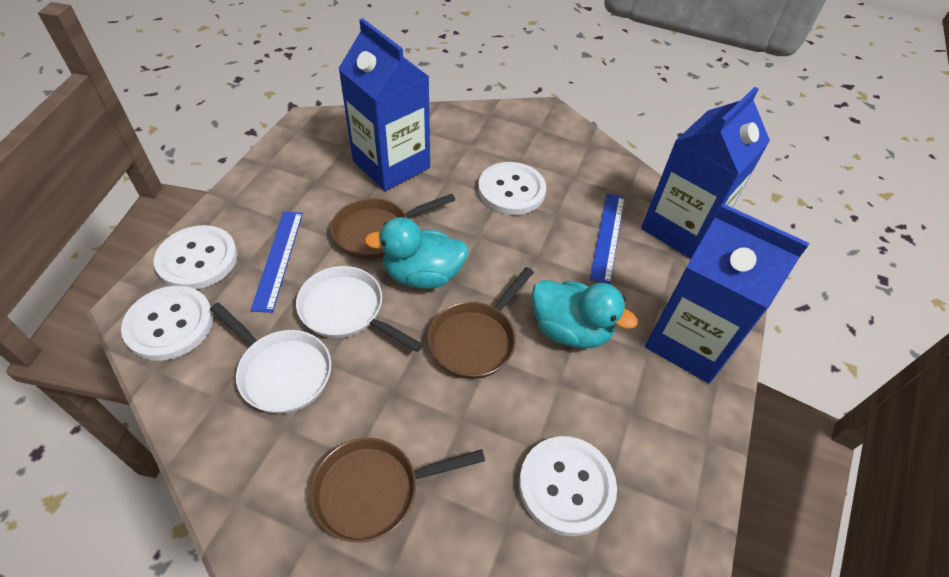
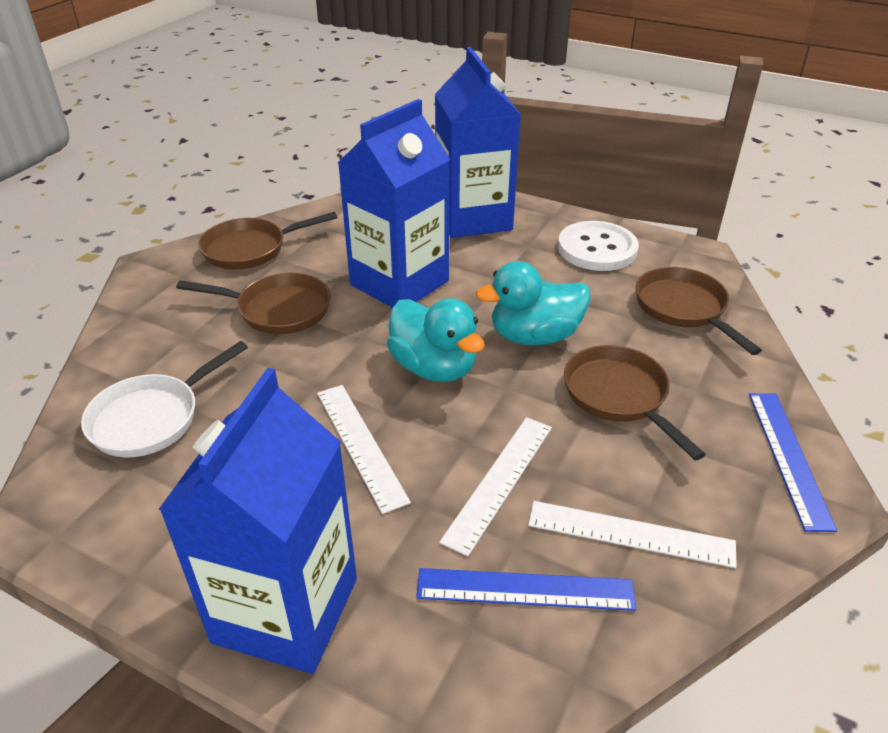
brown pan: [310,438,485,543] [331,194,455,259] [428,267,534,379] = 3 -> [176,273,331,334] [198,212,337,270] [564,345,706,460] [636,267,762,355] = 4
white button: [121,286,213,361] [154,225,238,289] [478,162,546,215] [519,436,617,536] = 4 -> [558,221,639,271] = 1
white pan: [210,302,331,414] [296,266,423,352] = 2 -> [81,341,248,458] = 1
white ruler: none = 0 -> [317,385,411,514] [439,417,552,556] [528,501,737,568] = 3

